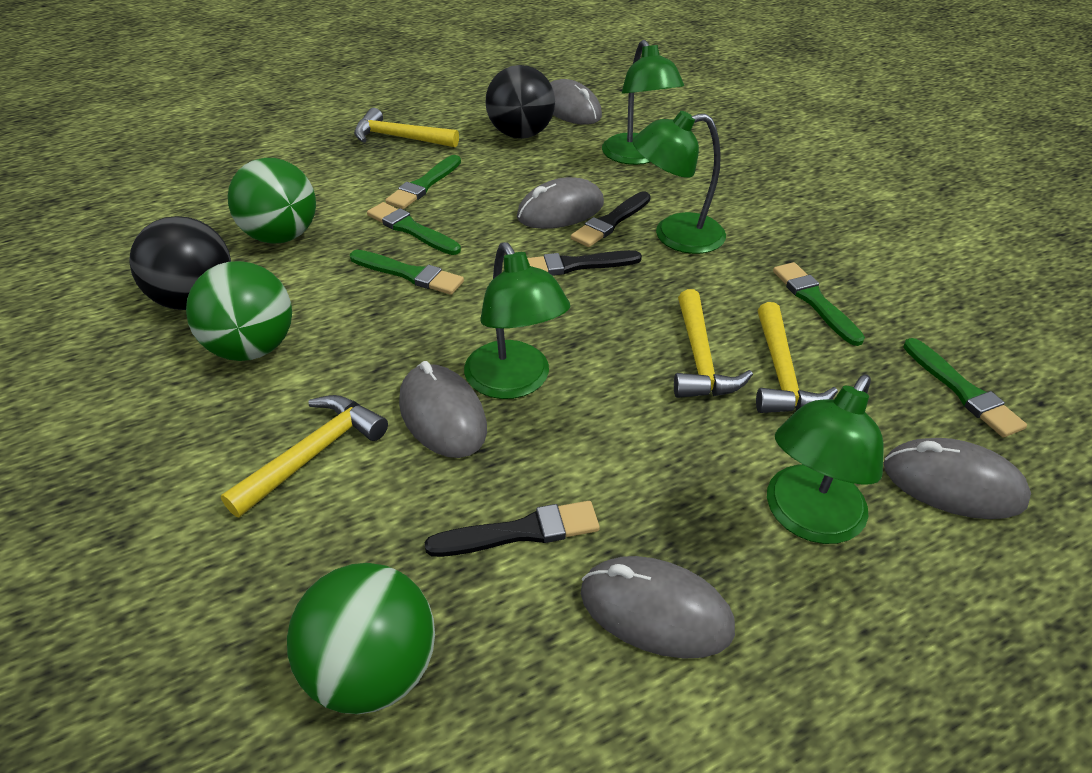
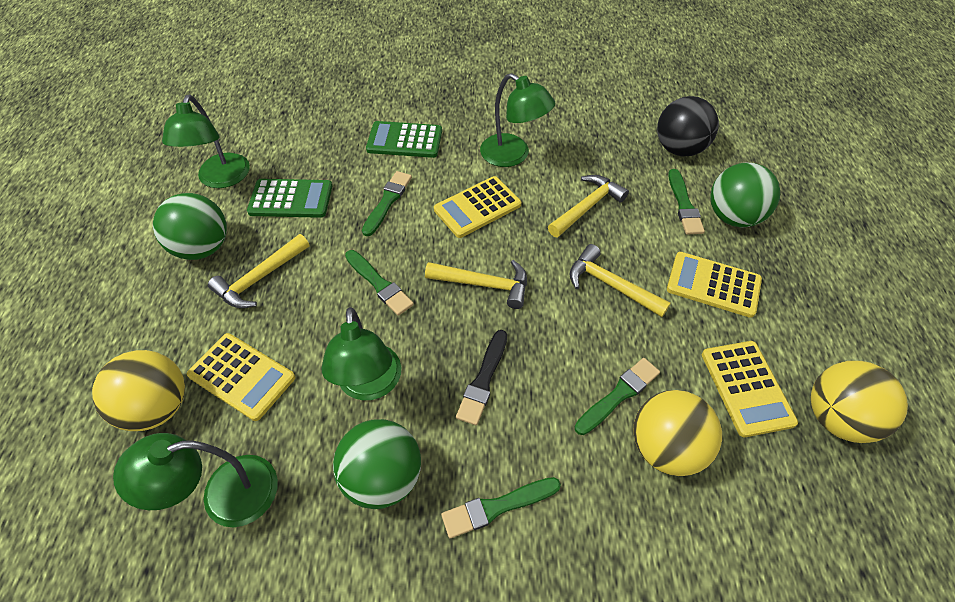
black ball: [129,216,231,310] [485,65,555,139] = 2 -> [657,96,719,156] = 1
black brush: [424,501,600,557] [527,250,642,276] [571,192,651,247] = 3 -> [456,330,507,425] = 1
green calculator: none = 0 -> [247,179,332,218] [366,121,442,158] = 2
grey mouse: [399,361,487,458] [517,177,604,229] [550,79,602,125] [581,556,735,659] [884,438,1031,519] = 5 -> none = 0
yellow ball: none = 0 -> [92,350,185,431] [633,390,722,476] [811,361,908,443] = 3
yellow calculator: none = 0 -> [187,333,295,421] [434,176,521,238] [667,252,762,318] [702,341,798,437] = 4

